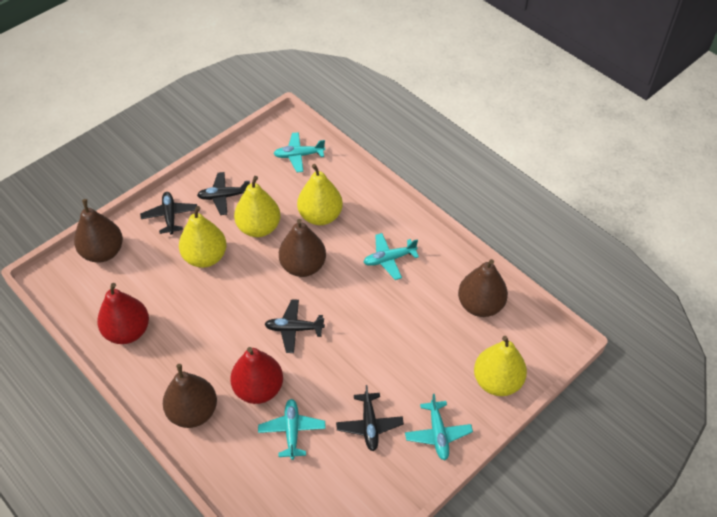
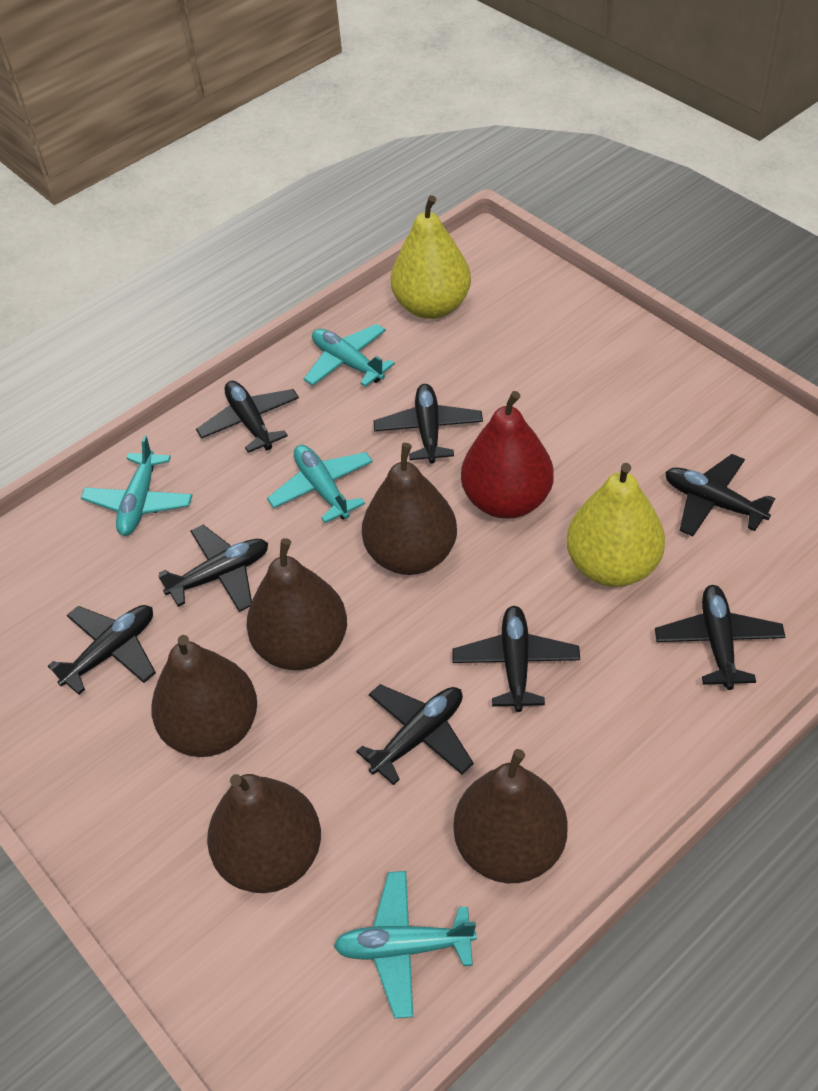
black plane: [140,192,197,235] [197,172,250,215] [264,299,325,353] [336,385,404,451] = 4 -> [48,605,156,695] [158,525,268,612] [196,381,299,453] [356,684,474,785] [374,384,483,463] [452,606,580,712] [655,585,785,690] [665,454,775,537] = 8
brown pear: [74,199,123,263] [163,364,217,428] [279,219,326,277] [458,259,508,317] = 4 -> [151,635,257,757] [207,774,321,893] [246,538,347,670] [362,443,457,575] [453,749,568,883] = 5
red pear: [97,283,149,344] [230,347,283,404] = 2 -> [461,391,554,519] = 1
yellow pear: [179,206,227,268] [234,176,280,237] [297,164,343,225] [474,336,527,396] = 4 -> [391,195,471,319] [566,463,665,587] = 2

